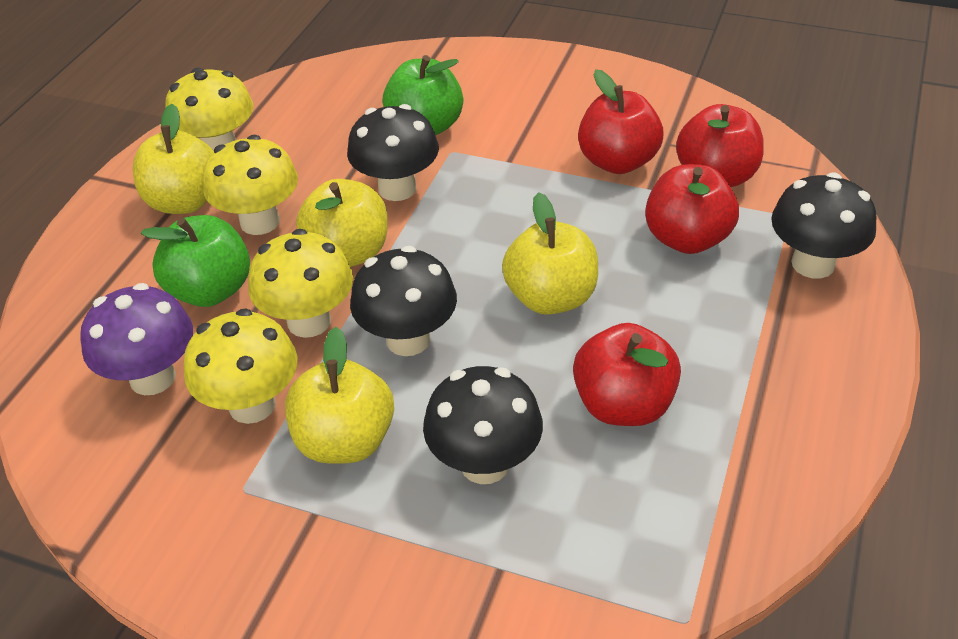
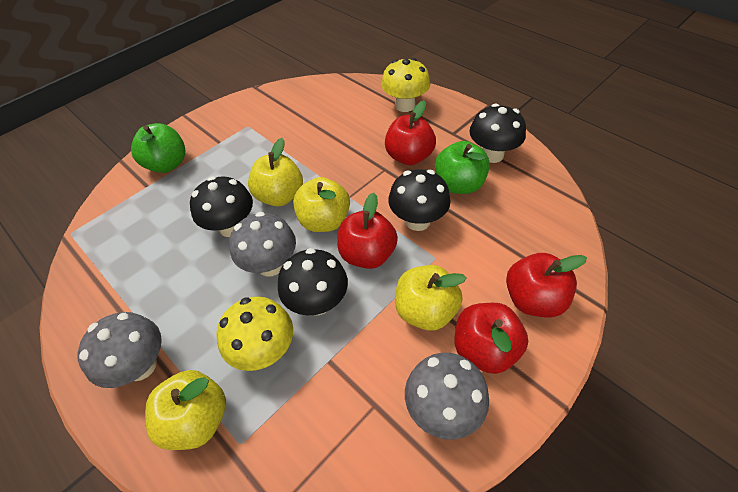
grey mushroom: none = 0 -> [78,312,162,388] [229,212,296,276] [405,353,489,440] = 3
purple mushroom: [80,283,193,395] = 1 -> none = 0
yellow mushroom: [165,68,254,151] [184,309,297,424] [203,135,298,235] [248,229,353,338] = 4 -> [216,297,293,371] [381,58,430,112] = 2

